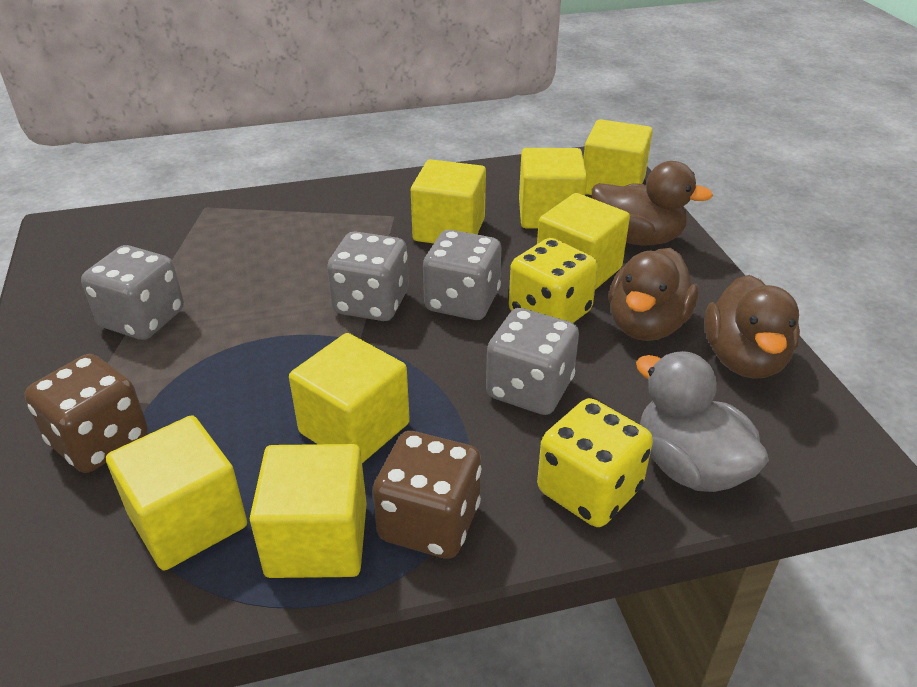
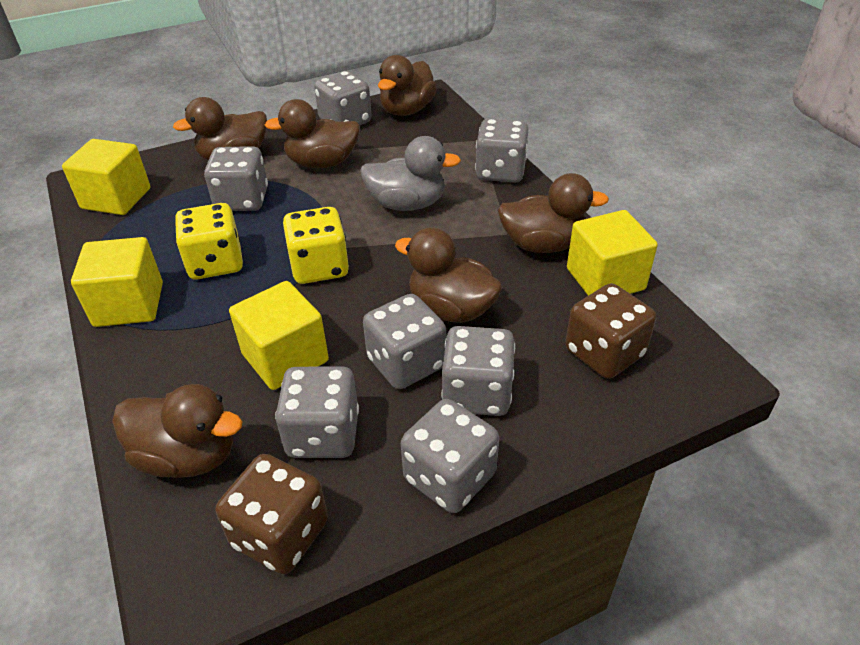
brown duck: [592,161,713,245] [609,248,699,341] [704,275,800,379] = 3 -> [112,384,243,478] [173,97,267,161] [265,99,360,168] [378,55,437,116] [395,227,502,323] [498,173,609,253] = 6
grey dice: [81,245,184,340] [327,231,409,321] [423,230,501,320] [486,308,579,415] = 4 -> [204,146,268,211] [275,366,359,458] [314,71,372,125] [363,294,446,389] [401,399,499,513] [441,326,515,416] [475,118,528,182] = 7
yellow cube: [106,415,247,570] [250,444,367,578] [289,333,410,463] [411,159,486,244] [519,148,587,229] [537,193,630,290] [583,119,653,195] = 7 -> [62,139,150,215] [71,237,163,327] [229,281,329,390] [567,210,658,296] = 4

